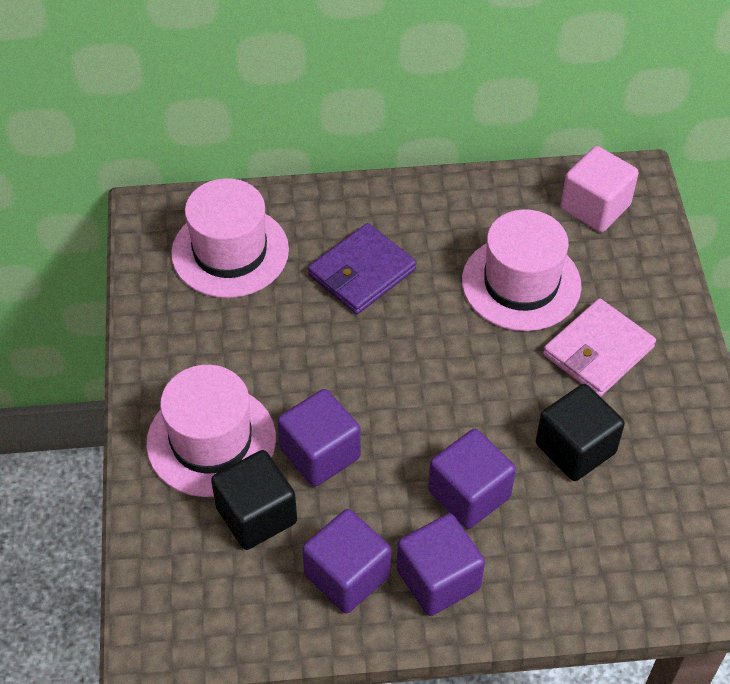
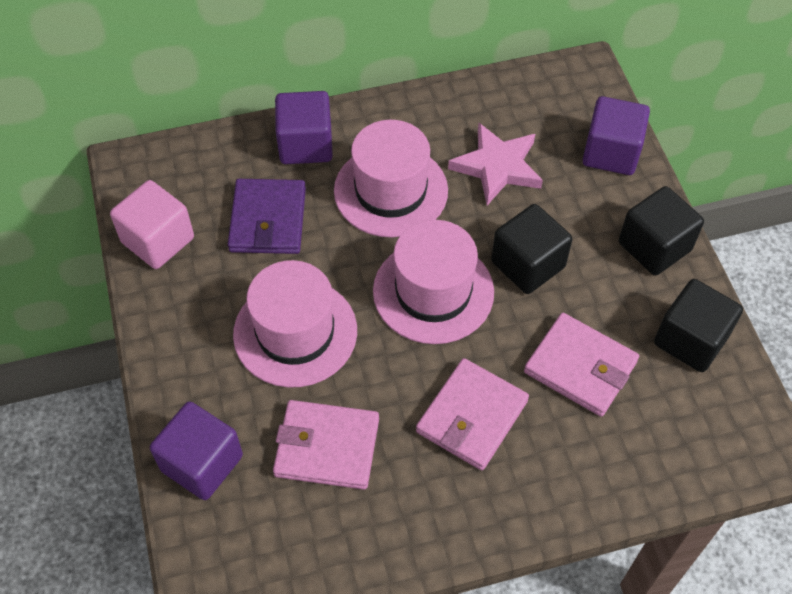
black cube: [211,450,297,550] [536,384,625,481] = 2 -> [491,204,572,294] [619,186,704,275] [654,279,743,372] = 3
pink star: none = 0 -> [448,123,543,205] = 1
pink wallet: [543,298,656,397] = 1 -> [273,400,379,490] [416,358,529,470] [524,313,639,417] = 3
purple cube: [277,389,361,487] [302,509,391,613] [397,513,485,616] [428,429,516,529] = 4 -> [150,401,243,500] [275,91,333,164] [582,96,650,175] = 3

